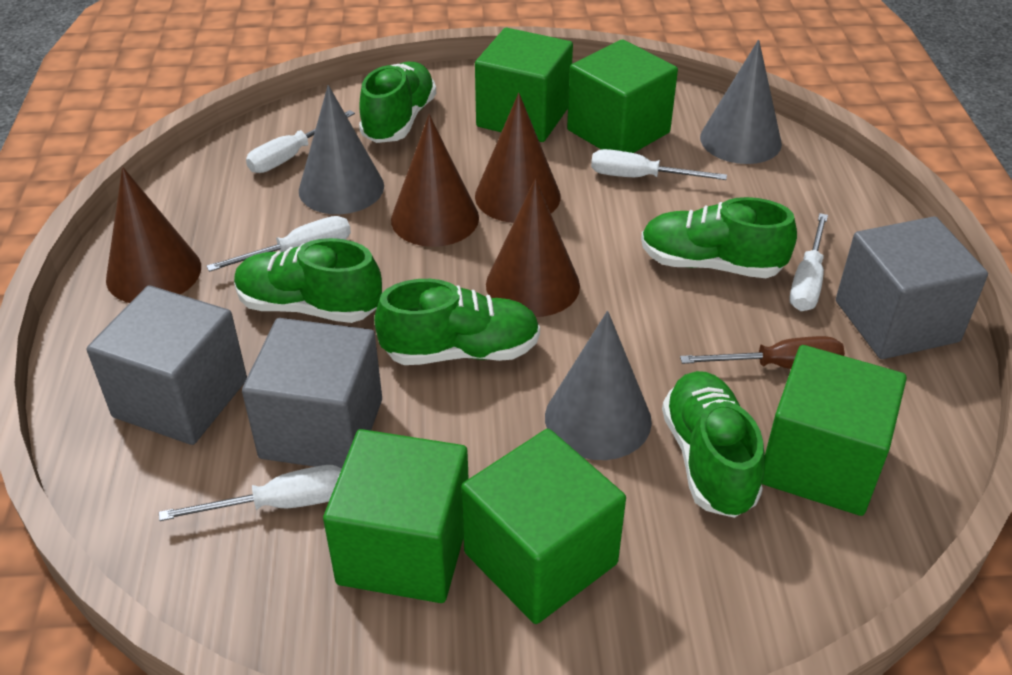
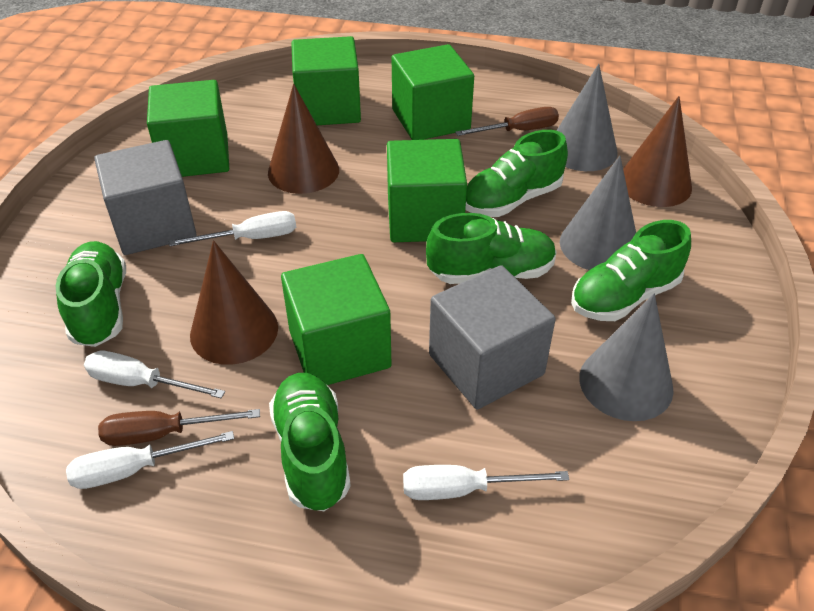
brown cone: [106,167,201,303] [391,114,479,247] [475,93,561,223] [486,179,580,317] = 4 -> [190,240,278,365] [268,84,339,194] [623,96,692,207] = 3
brown screwdriver: [680,336,845,369] = 1 -> [98,409,260,446] [455,107,559,136] = 2
grey cube: [87,285,247,445] [242,318,382,468] [836,216,988,359] = 3 -> [94,140,196,255] [429,265,556,409] = 2
white screwdriver: [159,465,342,521] [207,216,351,272] [246,110,355,173] [591,149,727,180] [789,213,828,311] = 5 -> [66,431,234,489] [84,351,225,398] [169,211,296,246] [403,465,569,500] = 4

